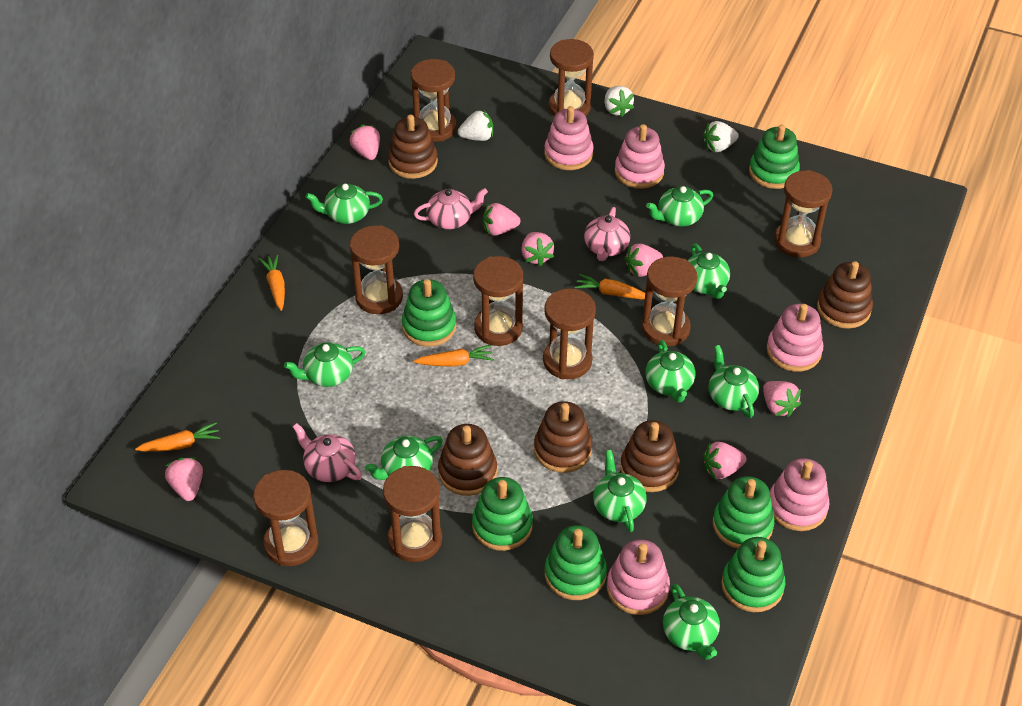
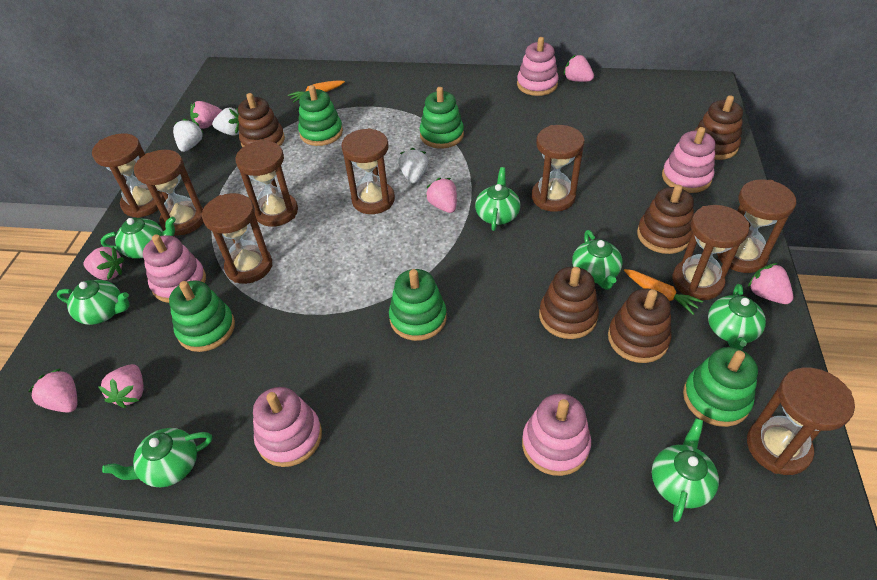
green stacking toy: [402,279,456,347] [472,477,533,551] [545,525,607,600] [713,476,775,549] [721,537,785,612] [749,125,800,189] = 6 -> [169,280,235,352] [298,85,343,146] [389,269,447,341] [420,87,464,148] [683,347,758,427] = 5
green teapot: [284,342,365,387] [306,183,383,224] [365,436,443,480] [593,450,647,532] [645,340,696,402] [646,186,713,226] [663,584,720,660] [687,243,730,299] [709,345,759,418] = 9 -> [57,280,129,325] [101,217,176,259] [102,428,212,487] [475,167,520,231] [572,230,623,290] [652,418,719,522] [708,284,766,350] = 7
orange carrot: [135,422,221,452] [259,254,285,311] [414,345,494,367] [575,274,645,300] = 4 -> [288,80,345,103] [624,269,703,315] = 2
pink teapot: [293,423,362,482] [414,188,488,229] [584,207,630,261] = 3 -> none = 0

